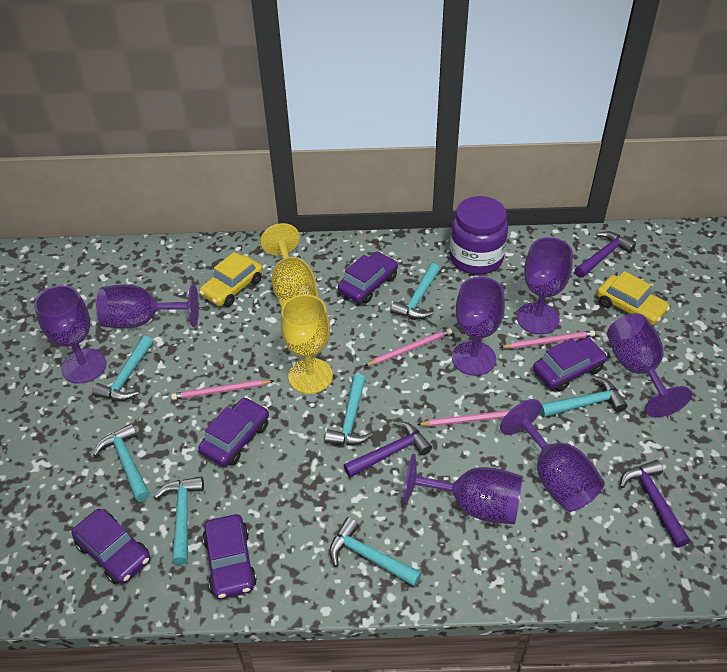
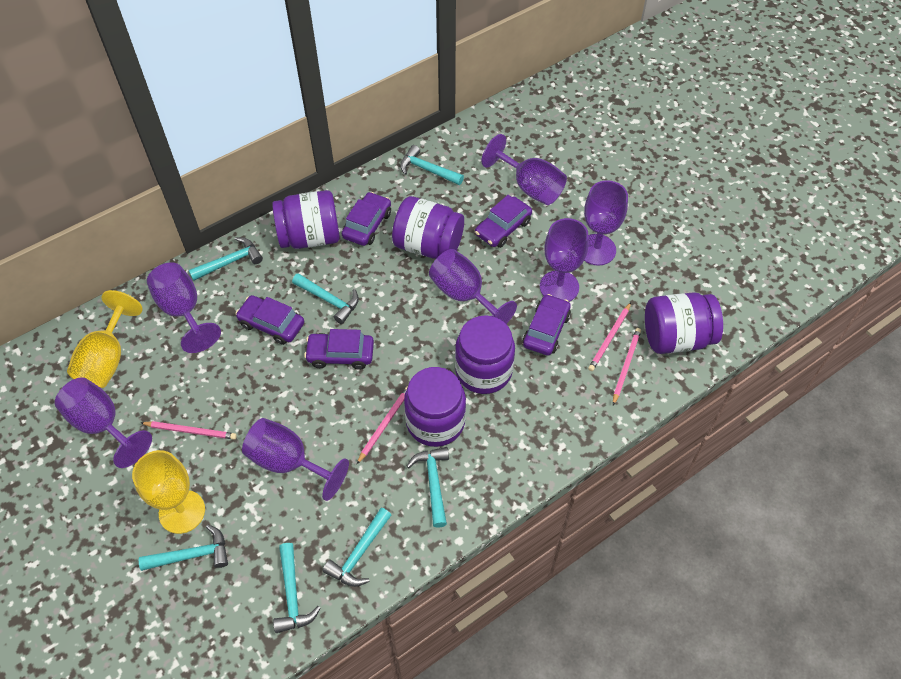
purple hammer: [343,421,432,477] [575,232,636,278] [620,460,690,547] = 3 -> none = 0
purple jar: [450,196,508,275] = 1 -> [272,190,340,249] [392,196,464,259] [404,367,466,447] [455,315,515,394] [645,292,723,354] = 5
yellow car: [199,252,263,307] [597,271,670,325] = 2 -> none = 0

